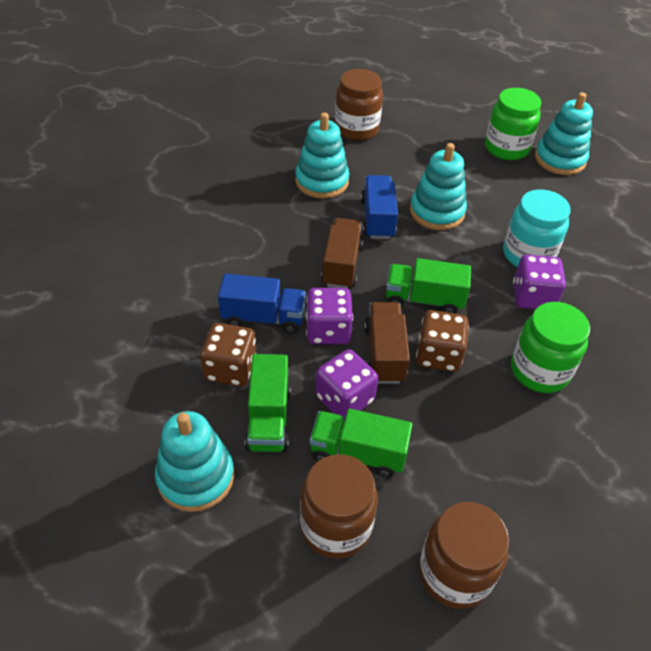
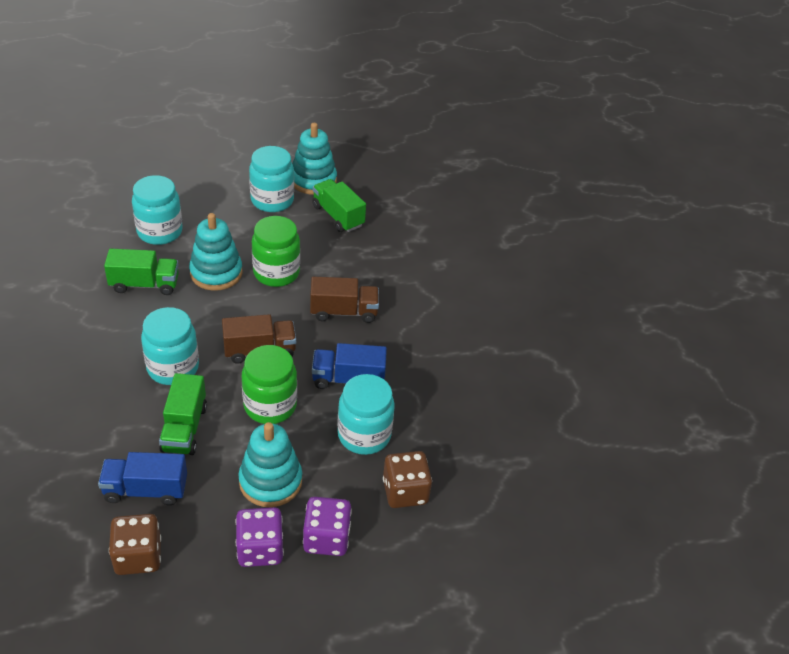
brown jar: [300,454,378,559] [335,69,383,141] [419,502,509,609] = 3 -> none = 0
purple dice: [306,288,353,344] [315,349,378,421] [513,255,566,309] = 3 -> [236,507,284,567] [303,497,352,556] = 2
turquoise jar: [503,189,571,267] = 1 -> [132,175,183,245] [141,307,199,385] [249,146,294,212] [337,374,395,455] = 4
turquoise stacking toy: [155,411,234,512] [295,112,349,199] [410,143,467,230] [535,92,593,175] = 4 -> [189,213,243,291] [238,422,302,507] [293,123,337,195] = 3

